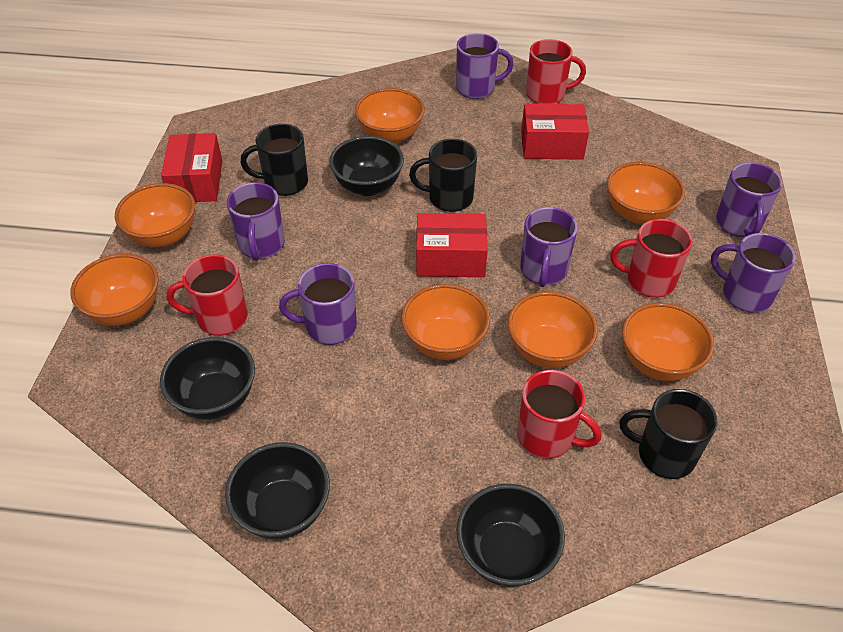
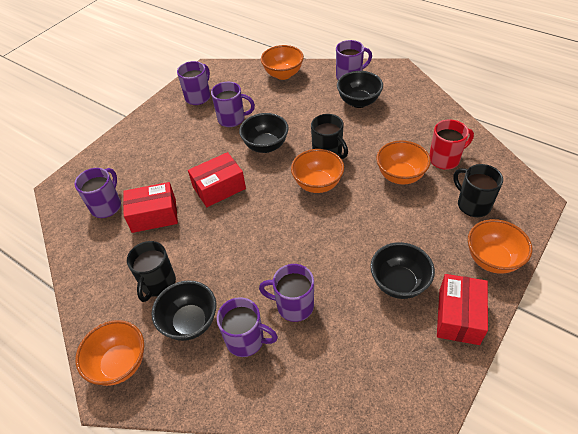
orange bowl: [70,254,159,326] [115,183,195,247] [355,88,425,144] [401,284,490,360] [508,291,598,368] [607,162,685,224] [622,303,714,381] = 7 -> [75,320,144,386] [261,45,304,80] [291,149,344,193] [376,141,431,184] [468,219,532,274] = 5
red mug: [167,254,248,336] [517,370,602,459] [526,39,586,104] [610,219,692,298] = 4 -> [429,119,474,170] = 1

